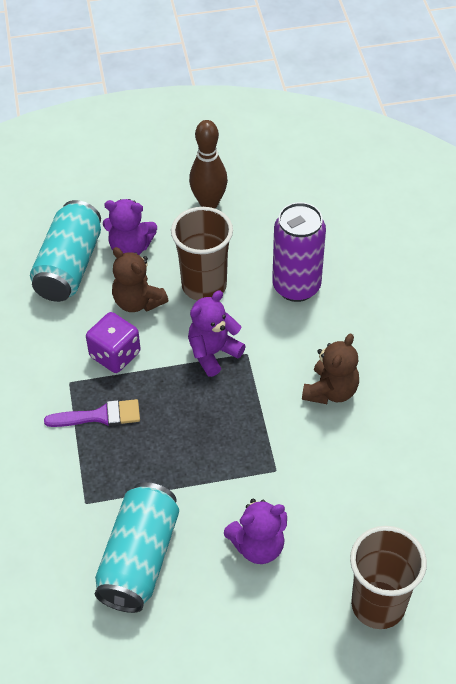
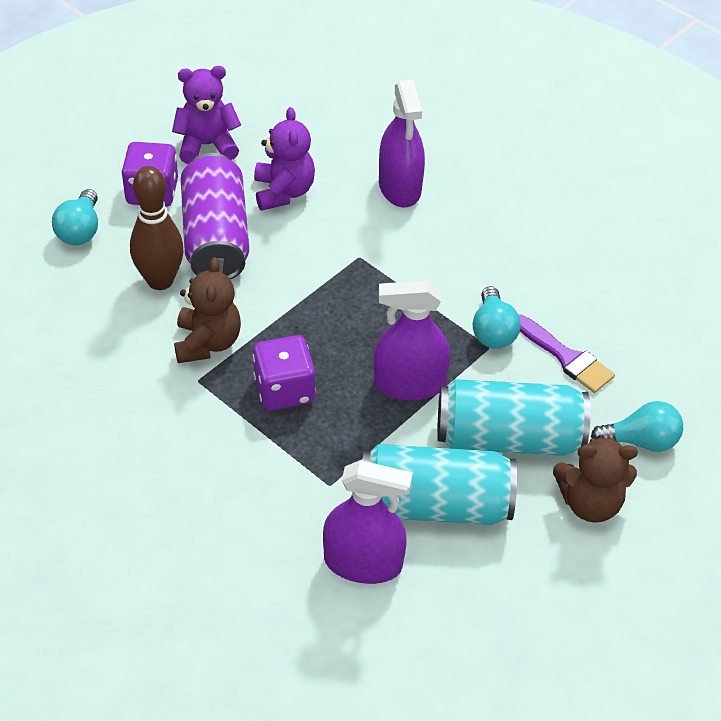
brown cup: [171,207,233,301] [350,526,427,629] = 2 -> none = 0
purple dice: [86,312,141,373] = 1 -> [121,142,178,207] [253,335,315,411] = 2
purple spray bottle: none = 0 -> [323,460,413,584] [374,280,450,401] [379,80,425,207] = 3
purple teddy bear: [103,199,157,255] [188,290,246,377] [224,499,287,564] = 3 -> [172,66,241,164] [254,107,315,211] = 2
turquoise light bulb: none = 0 -> [52,189,98,245] [473,286,521,349] [591,401,683,452] = 3

